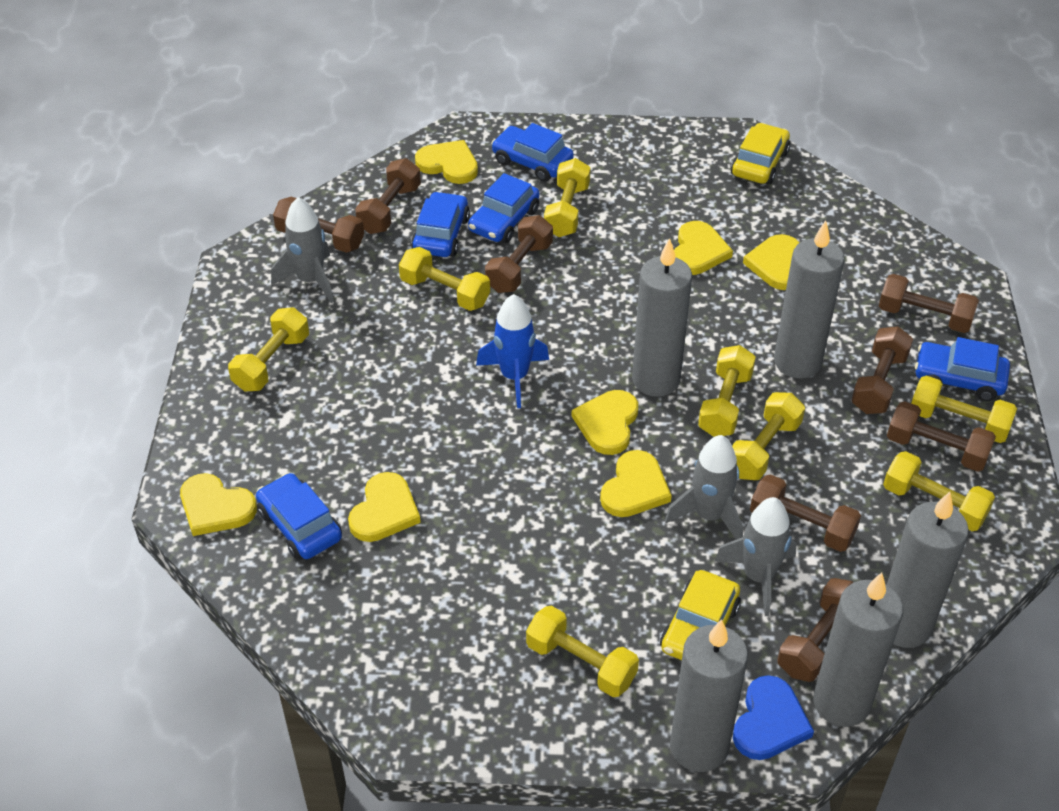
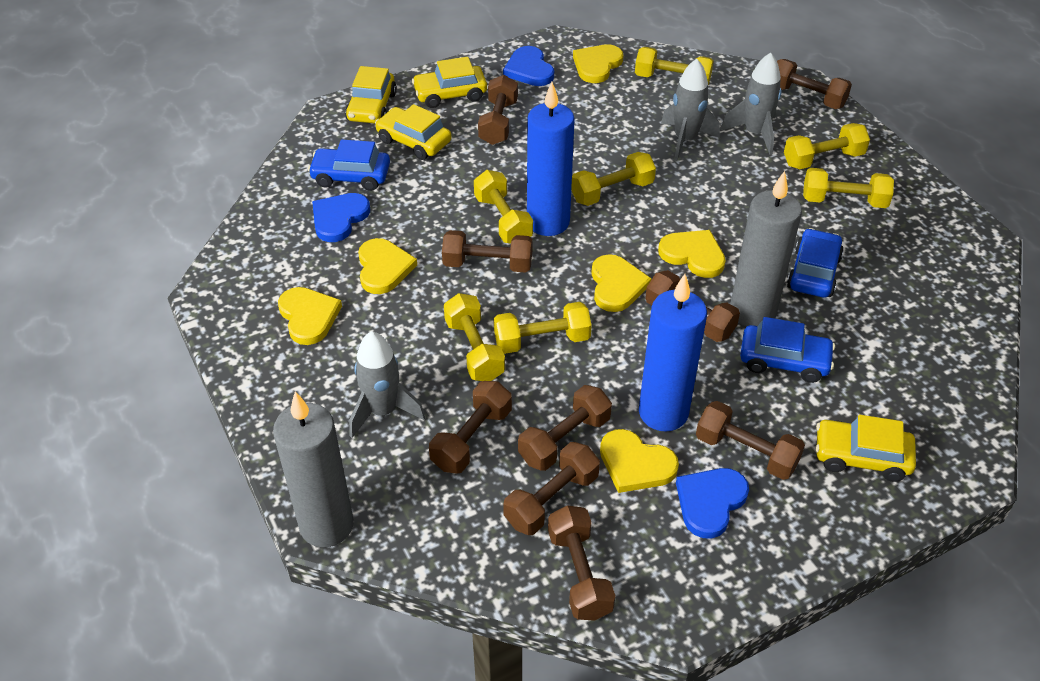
blue candle: none = 0 -> [527,82,575,236] [639,274,707,432] = 2
blue car: [256,473,342,560] [411,191,470,257] [468,173,540,243] [491,123,574,182] [915,337,1010,401] = 5 -> [308,139,390,191] [740,317,835,383] [787,228,844,298] = 3
blue heart: [733,675,814,760] = 1 -> [312,193,370,242] [503,46,554,86] [676,468,749,539] = 3
blue rocket: [476,294,549,408] = 1 -> none = 0
brown dumbbell: [273,197,364,253] [355,158,421,234] [485,215,553,293] [750,474,861,552] [777,578,854,682] [851,326,913,414] [879,274,979,333] [887,401,996,472] = 8 -> [429,381,512,474] [442,230,533,273] [478,75,518,145] [503,442,600,535] [518,385,612,471] [548,505,615,621] [645,270,740,342] [696,401,805,480] [777,59,852,109] = 9
grey candle: [632,238,692,397] [670,619,748,772] [774,220,845,378] [813,573,903,727] [887,492,969,648] = 5 -> [273,391,354,547] [730,171,802,327] = 2
yellow car: [660,570,741,660] [731,123,790,185] = 2 -> [345,66,397,123] [375,104,452,160] [412,57,487,108] [815,415,916,482] = 4
yellow dumbbell: [228,307,309,391] [399,247,490,311] [526,606,639,697] [544,158,591,237] [698,345,756,437] [732,392,805,480] [883,451,995,531] [911,376,1017,443] = 8 -> [444,293,505,381] [474,170,533,244] [494,302,592,354] [571,152,656,206] [635,47,714,85] [784,123,870,169] [803,168,894,208] = 7
yellow heart: [180,473,257,536] [348,472,421,542] [415,140,478,184] [571,390,638,455] [600,450,672,517] [674,221,733,275] [743,234,799,290] = 7 -> [278,287,342,345] [358,238,417,294] [573,44,623,83] [591,254,652,312] [600,429,679,493] [658,230,726,278] = 6

